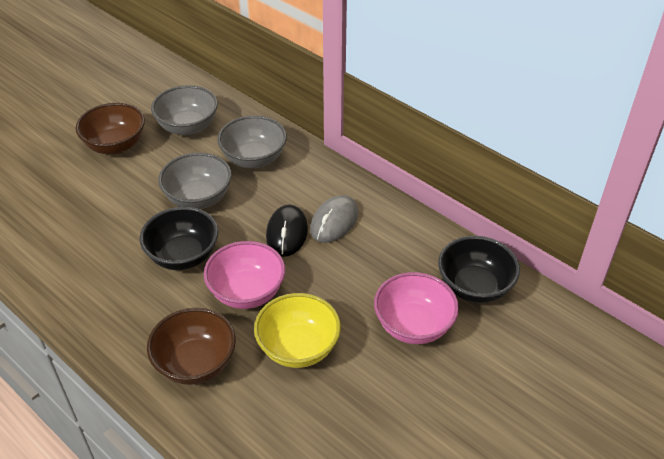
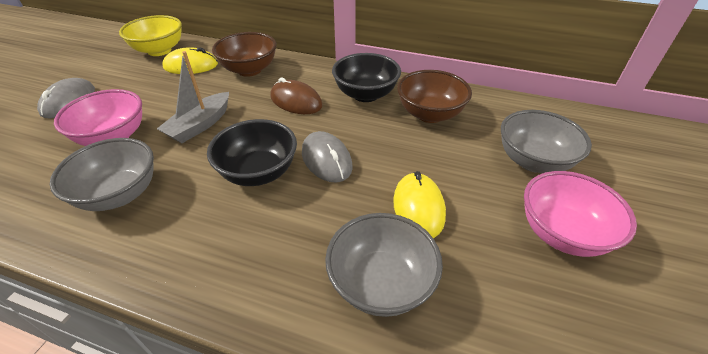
black mouse: [266,204,308,257] = 1 -> none = 0
brown mouse: none = 0 -> [270,78,323,114] = 1
grey boat: none = 0 -> [157,51,229,143] = 1
grey mouse: [310,195,358,243] = 1 -> [37,78,95,118] [302,131,353,183] = 2
yellow mouse: none = 0 -> [162,47,218,74] [393,171,446,238] = 2

